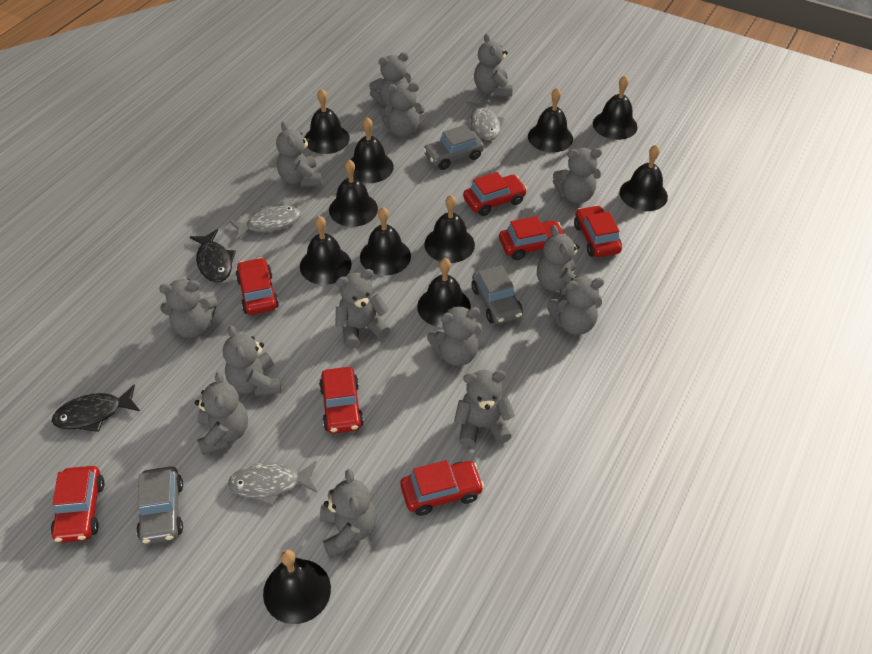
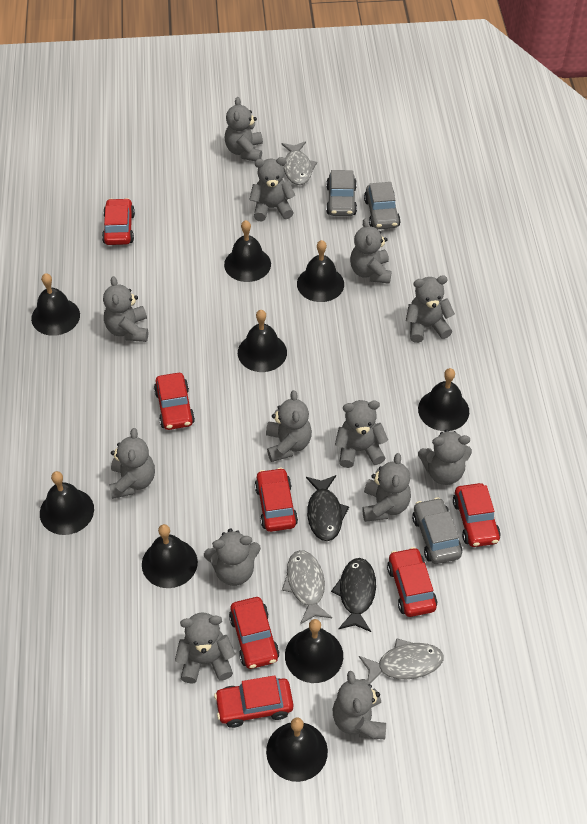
black bell: [263,550,331,624] [300,216,352,285] [305,89,350,154] [329,160,378,227] [351,117,394,183] [360,207,411,276] [417,258,471,328] [424,195,475,263] [528,88,573,153] [593,76,637,140] [619,145,668,211] = 11 -> [31,273,80,336] [40,471,94,535] [142,524,198,588] [224,220,271,282] [238,310,287,372] [266,718,328,782] [285,619,343,683] [297,240,344,302] [418,368,469,431] = 9
grey teddy bear: [159,279,217,338] [195,371,248,455] [223,326,281,396] [276,121,322,187] [320,469,376,558] [336,269,390,348] [369,52,412,106] [379,82,425,138] [427,306,482,366] [454,370,515,447] [474,33,513,97] [537,225,580,295] [547,276,604,335] [553,148,602,204] = 14 -> [103,276,148,342] [109,428,155,499] [175,613,235,684] [204,528,261,586] [225,97,263,161] [249,157,295,222] [266,390,312,462] [333,671,386,739] [335,400,388,468] [350,218,392,284] [362,453,411,522] [406,275,455,343] [418,429,472,485] = 13

